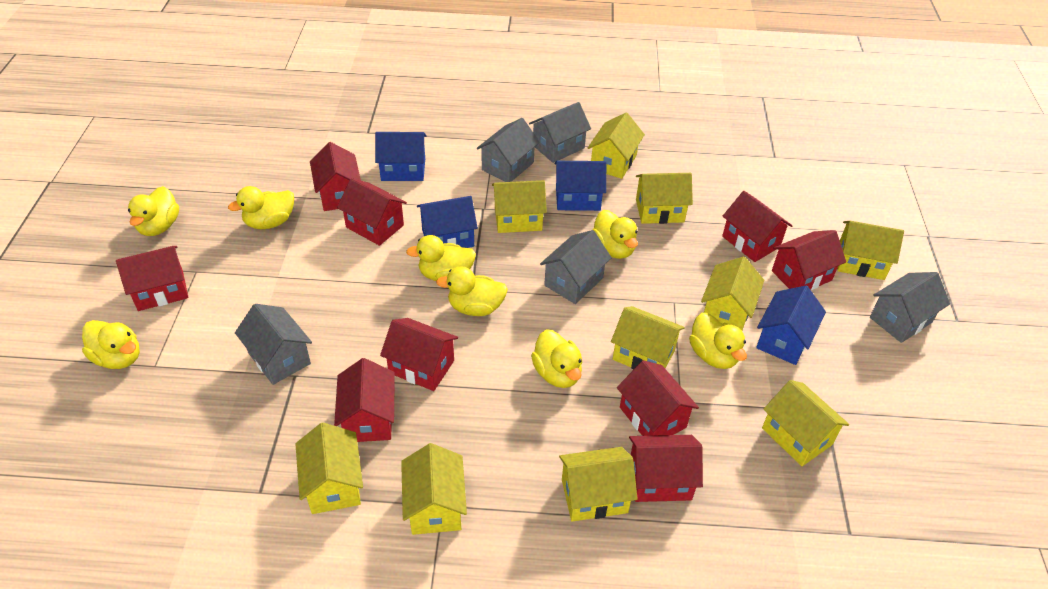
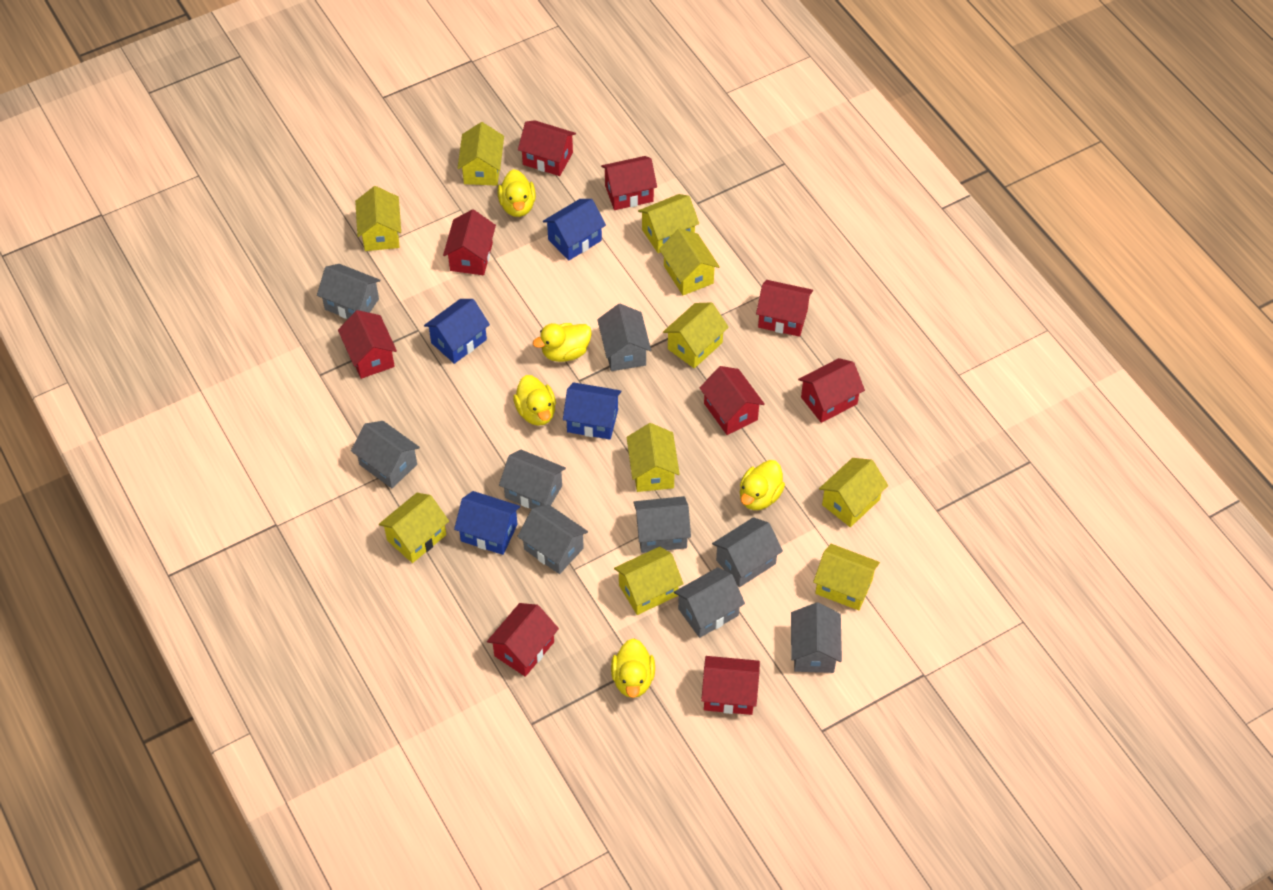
grey house: [235,304,312,385] [477,118,540,182] [529,102,591,163] [540,230,612,304] [870,272,950,343] = 5 -> [317,264,380,319] [351,421,420,488] [499,449,566,509] [517,504,588,574] [597,304,651,371] [633,496,691,553] [674,567,745,638] [712,517,783,587] [791,602,842,673] = 9
yellow duck: [82,320,140,369] [128,186,179,236] [228,186,294,229] [406,235,476,281] [436,266,508,316] [531,329,582,388] [592,210,638,259] [689,313,747,369] = 8 -> [498,169,536,217] [513,375,556,426] [533,323,592,362] [611,638,655,698] [740,460,785,510] = 5

